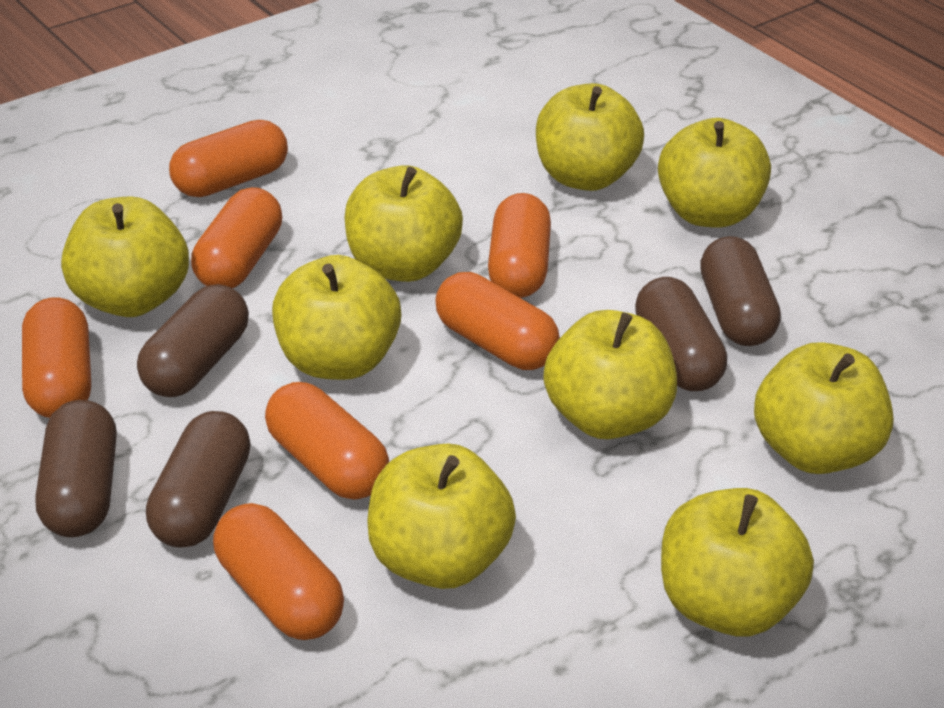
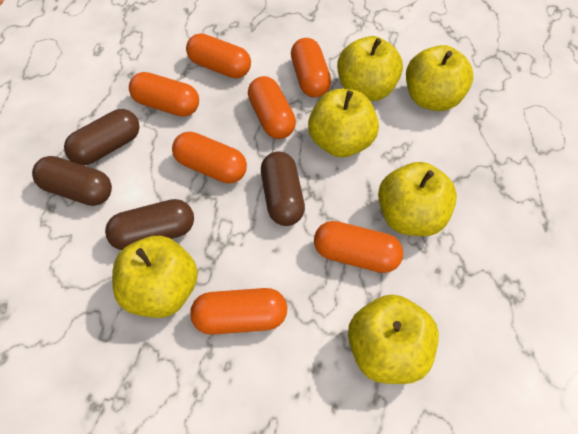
brown capsule: [36,400,117,537] [137,284,249,397] [146,411,251,548] [635,277,727,391] [700,236,781,346] = 5 -> [32,156,112,206] [64,109,140,165] [105,199,194,250] [261,151,305,226] = 4
yellow apple: [61,196,189,317] [272,255,401,380] [344,165,463,282] [367,444,516,589] [536,83,644,191] [544,310,677,439] [658,118,771,228] [661,488,814,637] [754,342,894,474] = 9 -> [112,236,198,318] [308,89,379,158] [337,36,403,101] [348,294,439,384] [378,162,457,236] [406,45,473,111] = 6

